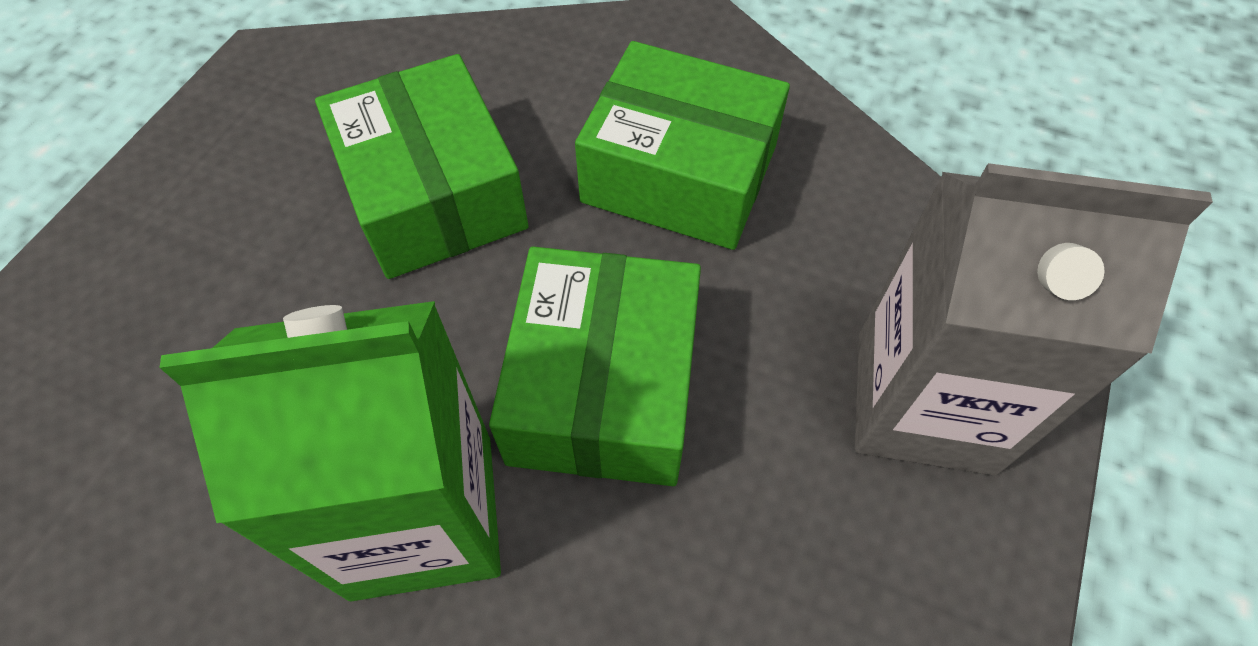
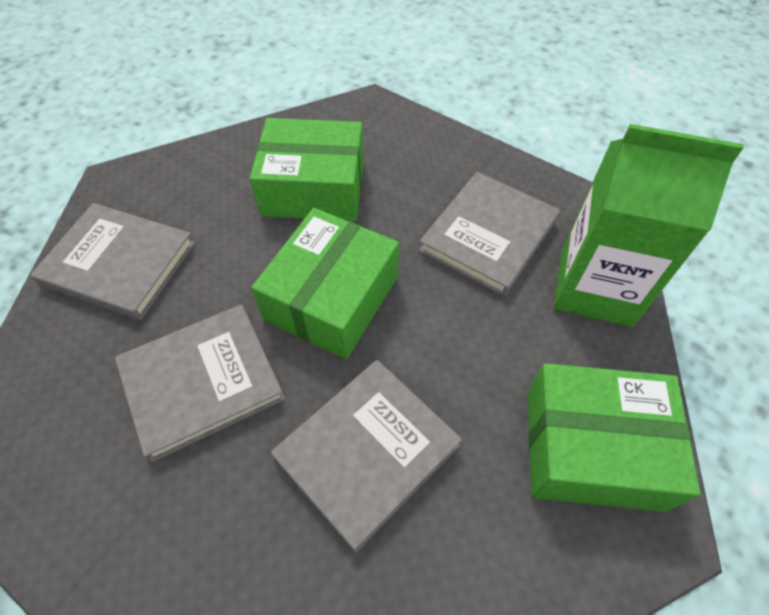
grey book: none = 0 -> [30,203,195,320] [115,304,285,462] [271,360,462,553] [419,172,560,296] = 4
grey carton: [855,163,1213,476] = 1 -> none = 0

